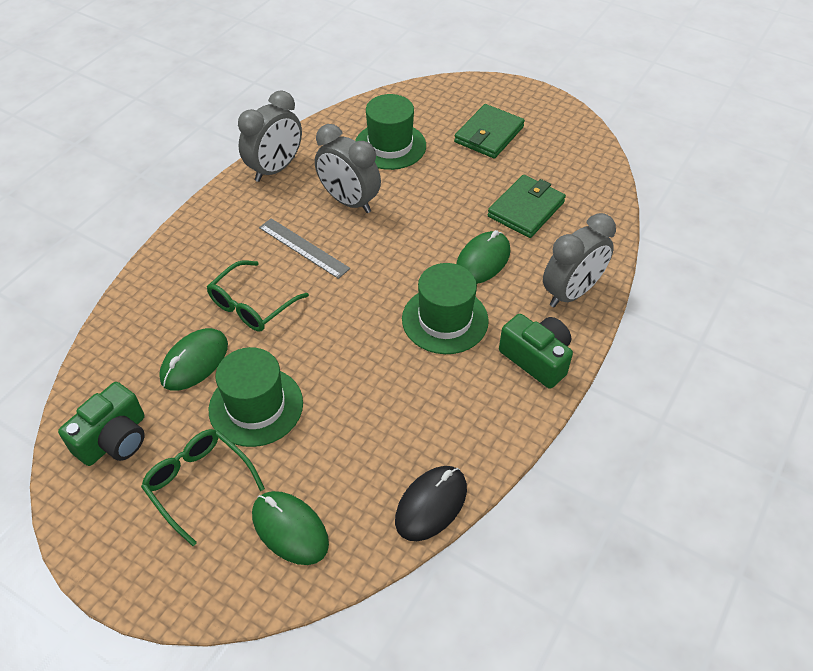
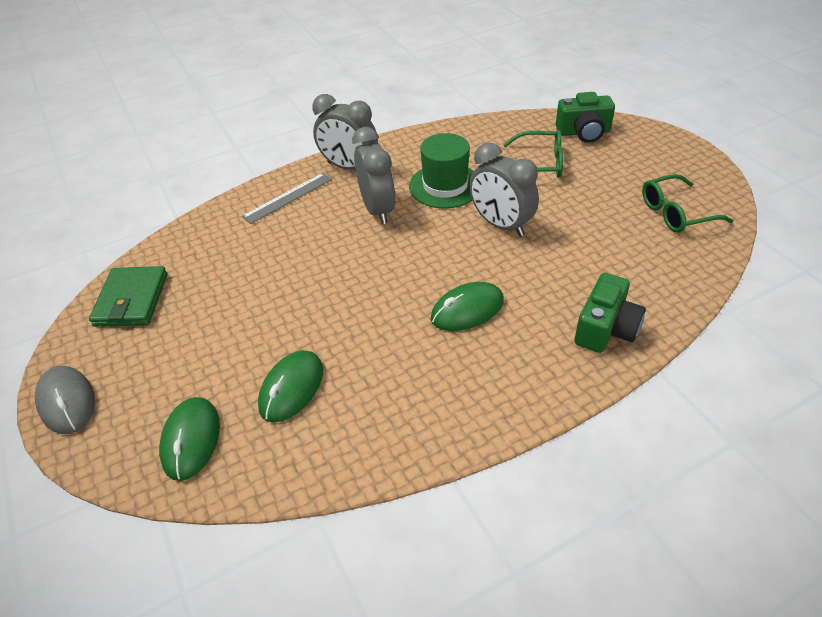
black mouse: [395,466,467,541] = 1 -> none = 0
green hat: [209,347,303,447] [355,94,426,170] [402,263,489,354] = 3 -> [409,133,474,209] = 1
green wallet: [454,104,525,159] [488,175,566,238] = 2 -> [89,266,167,327] = 1
grey mouse: none = 0 -> [35,366,95,434] = 1

